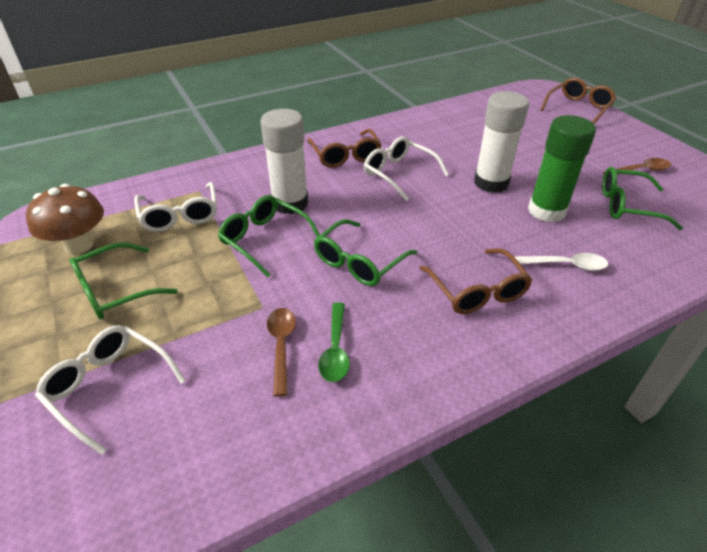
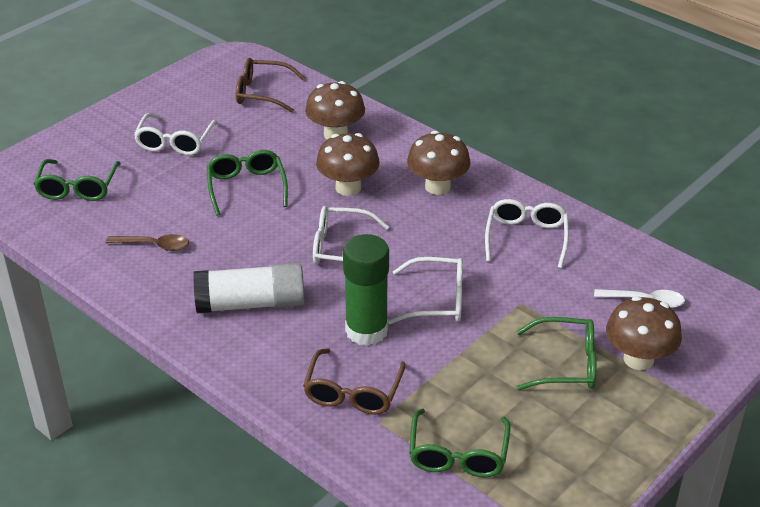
brown glasses: [307,129,382,168] [420,248,532,314] [541,78,617,124] = 3 -> [236,58,305,112] [303,348,406,415] = 2
brown mushroom: [26,184,104,254] = 1 -> [305,81,365,139] [316,133,380,196] [407,131,471,195] [606,296,682,370] = 4
brown spoon: [267,308,296,396] [603,158,671,174] = 2 -> [106,234,189,251] = 1
green spoon: [318,302,350,382] = 1 -> none = 0
white glasses: [35,325,186,455] [134,182,217,232] [364,136,449,201] = 3 -> [134,113,218,155] [313,206,389,264] [388,257,463,324] [485,199,569,269] = 4
white glue stick: [261,109,308,214] [474,91,529,193] = 2 -> [193,263,305,313] = 1

